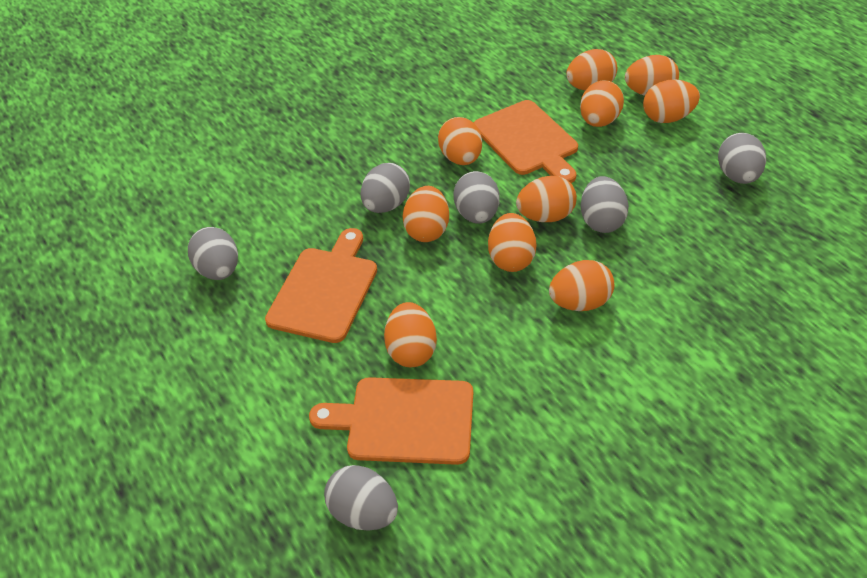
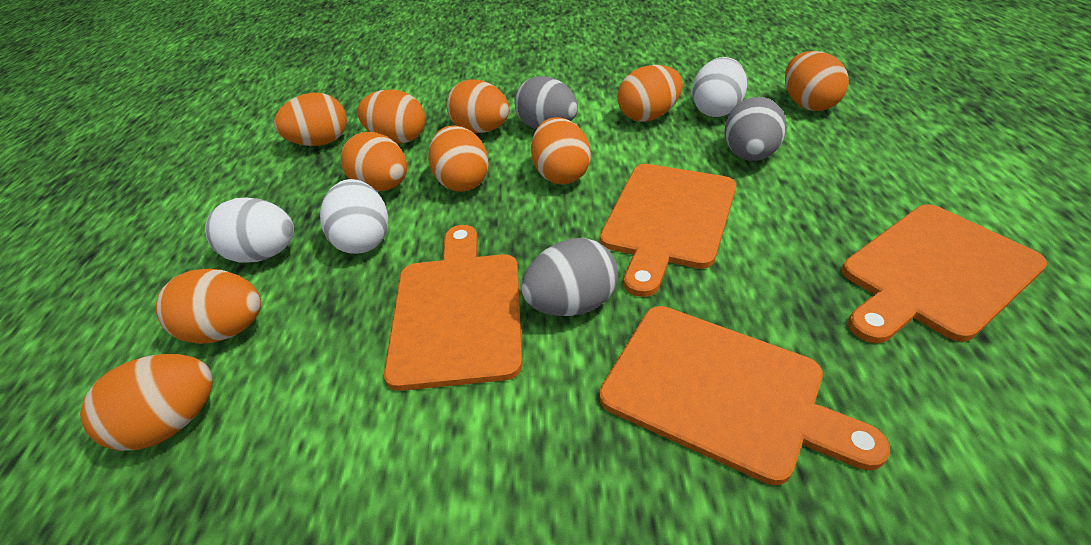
grey egg: [188,227,238,280] [324,465,398,530] [361,163,410,213] [453,171,500,224] [581,176,629,233] [718,133,766,184] = 6 -> [514,76,578,129] [521,238,618,316] [725,97,787,161] = 3
orange cutting board: [265,228,377,343] [309,377,473,465] [474,100,578,183] = 3 -> [384,225,523,391] [599,306,890,485] [600,164,736,297] [842,204,1047,343] = 4
white egg: none = 0 -> [205,197,294,263] [320,179,388,254] [692,57,747,117] = 3

